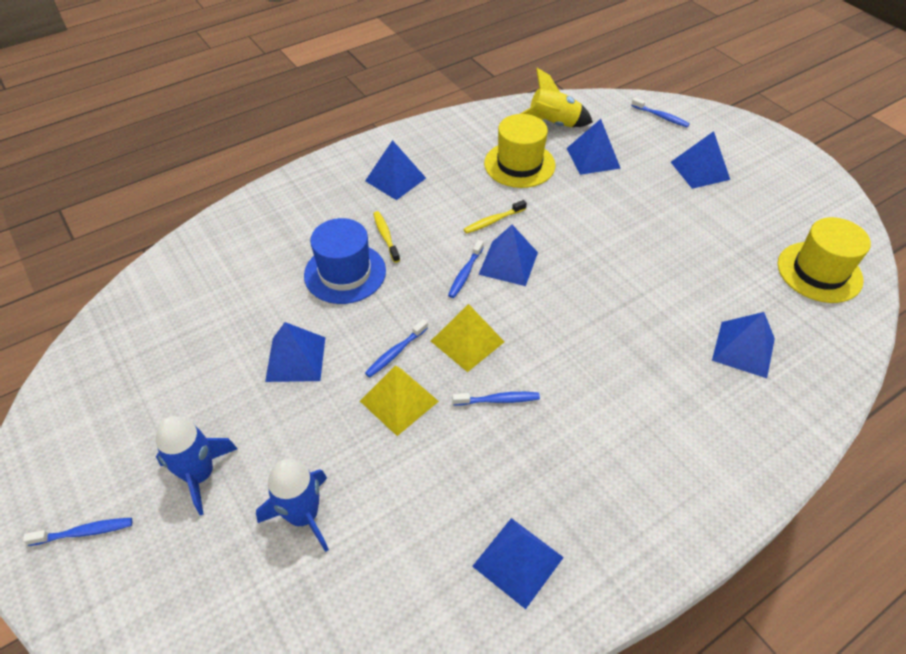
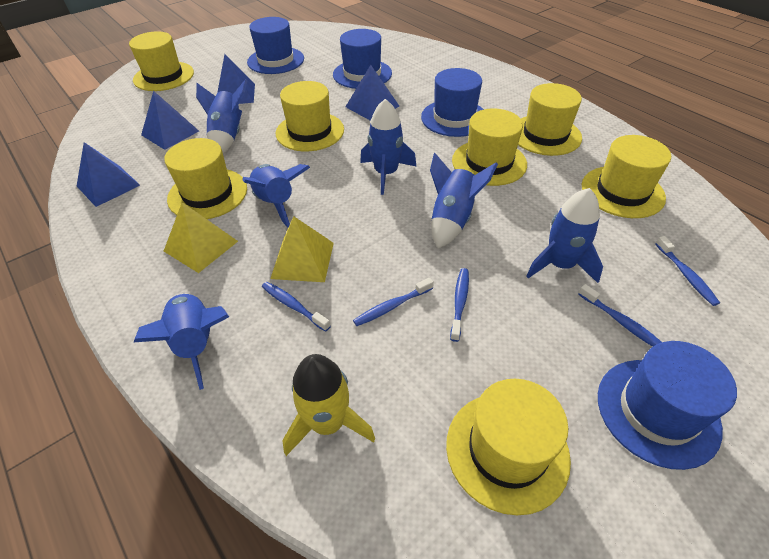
blue hat: [304,218,386,304] = 1 -> [247,17,304,74] [333,29,392,89] [421,68,484,137] [598,341,737,470] = 4
blue pyramid: [265,322,325,382] [365,140,426,200] [472,518,564,609] [478,225,538,286] [566,119,621,175] [671,131,730,189] [712,312,775,378] = 7 -> [77,142,140,207] [141,91,199,150] [217,54,255,104] [346,65,399,121] = 4
blue rocket: [156,416,238,515] [256,459,329,552] = 2 -> [134,293,229,390] [196,79,248,154] [242,164,310,228] [360,99,416,195] [430,153,498,249] [526,188,603,283] = 6
yellow hat: [484,114,555,188] [778,217,871,303] = 2 -> [129,31,194,91] [164,138,247,219] [276,81,344,151] [446,379,571,515] [452,108,527,186] [518,83,582,156] [582,135,671,218] = 7
yellow toothbrush: [373,211,400,263] [463,200,527,234] = 2 -> none = 0

